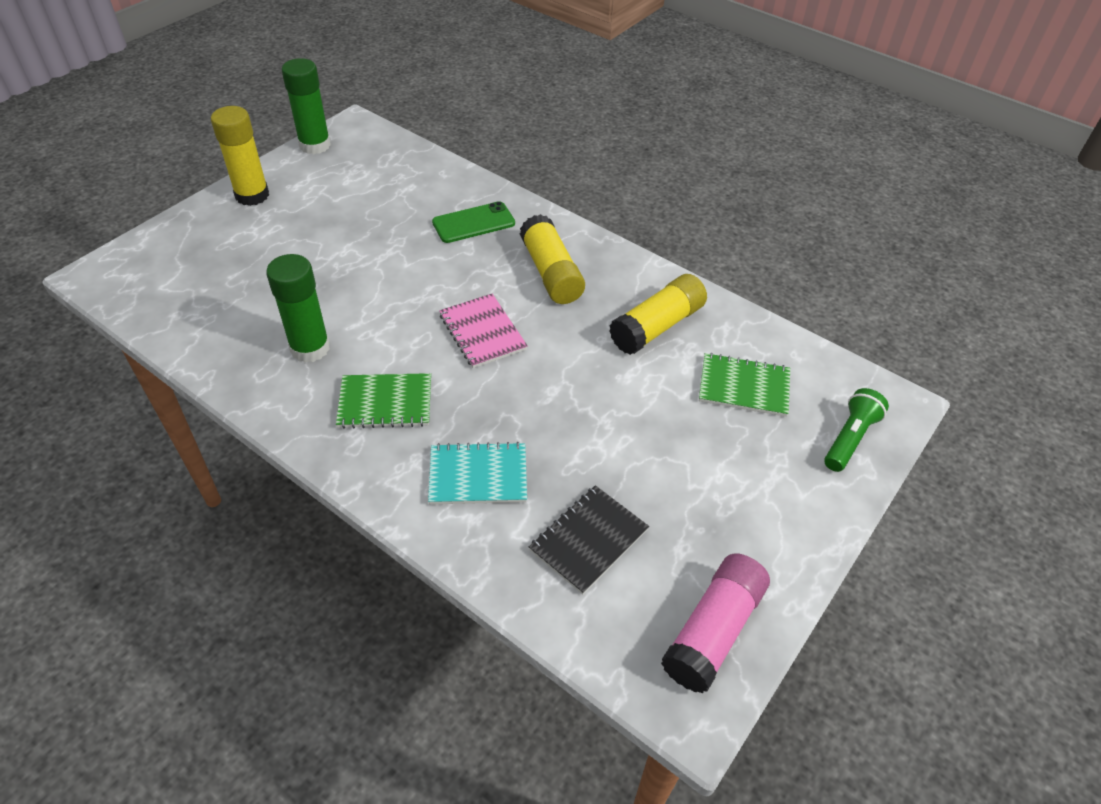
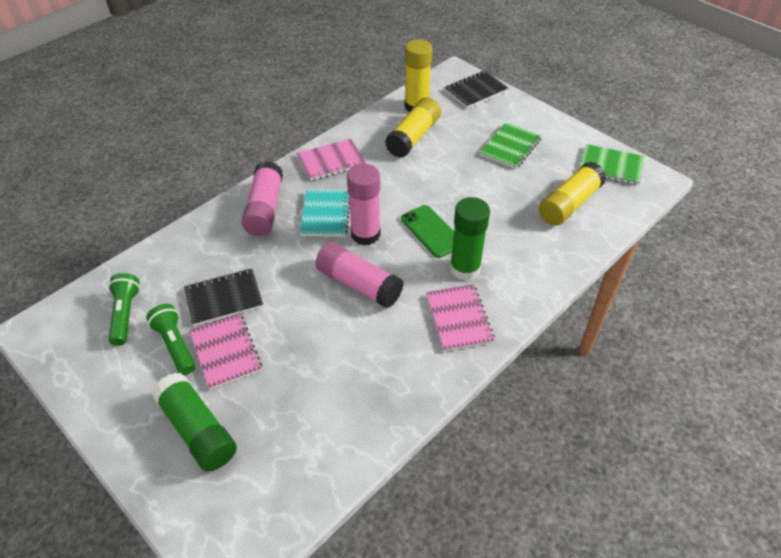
black notebook: [529,485,649,595] = 1 -> [184,269,263,326] [444,71,508,108] = 2
green flashlight: [824,388,889,472] = 1 -> [108,273,140,346] [146,304,195,375] = 2
pink glue stick: [661,553,770,693] = 1 -> [241,161,283,236] [315,242,403,308] [347,164,381,245] = 3
pink notebook: [439,294,528,368] = 1 -> [190,313,262,390] [297,139,366,181] [426,284,495,351] = 3

